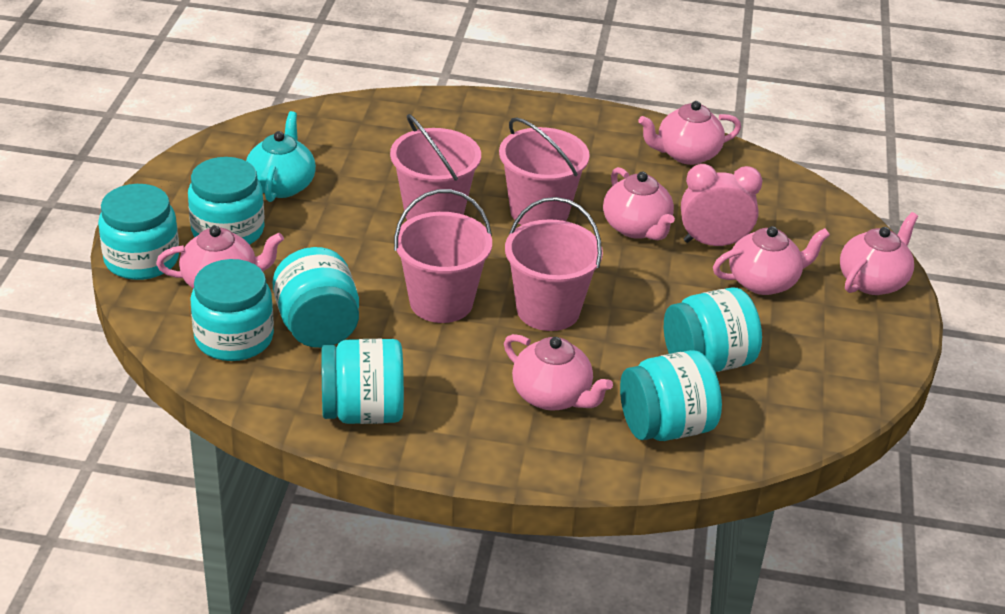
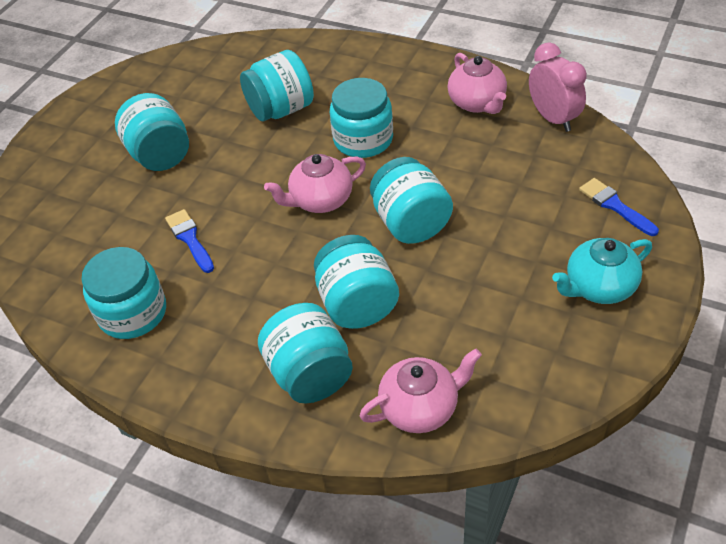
blue brush: none = 0 -> [165,209,214,273] [579,178,659,236] = 2
pink bucket: [390,114,481,220] [394,189,492,323] [499,117,590,225] [505,197,603,331] = 4 -> none = 0
pink teapot: [156,226,284,289] [504,334,613,410] [603,167,675,240] [638,101,741,165] [713,226,830,295] [840,212,918,295] = 6 -> [264,154,366,213] [360,349,482,433] [448,53,507,114] = 3

